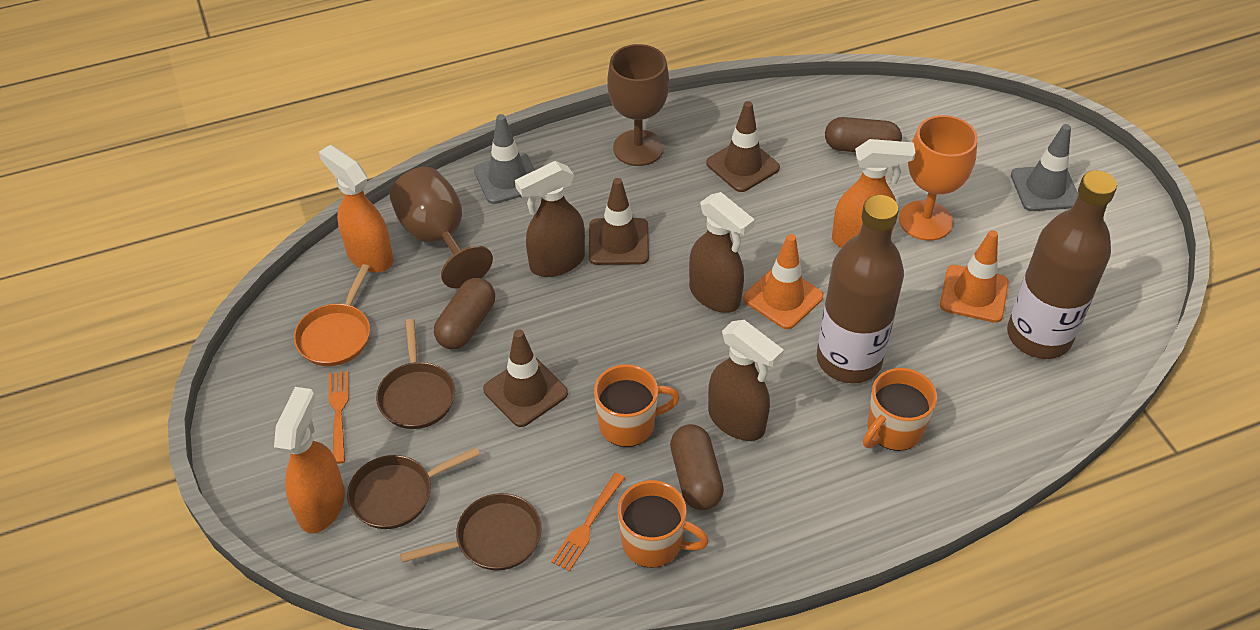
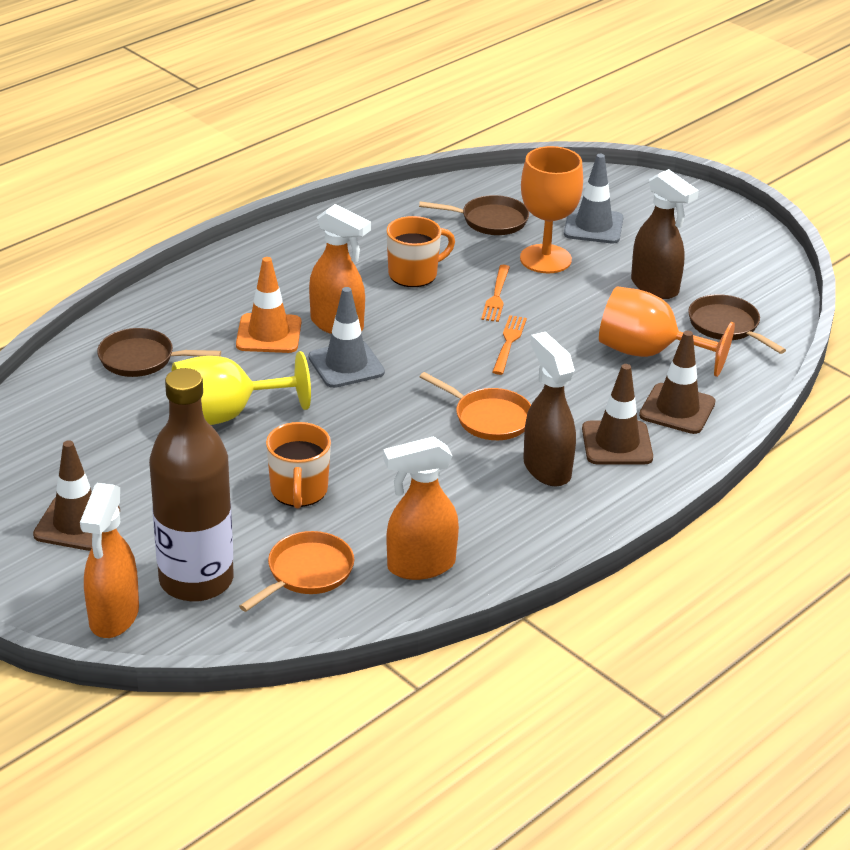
brown bottle: [817,195,904,383] [1007,170,1117,359] = 2 -> [149,368,234,602] = 1
brown capsule: [434,278,495,349] [670,424,724,510] [825,117,902,152] = 3 -> none = 0
brown goblet: [390,167,493,288] [607,44,669,166] = 2 -> none = 0
brown spray bottle: [515,161,585,277] [689,192,755,313] [708,320,784,441] = 3 -> [523,332,576,487] [631,169,699,299] = 2
orange goblet: [899,115,978,241] = 1 -> [520,146,583,273] [599,286,735,377] = 2
orange mug: [594,364,680,447] [618,480,709,568] [863,368,937,451] = 3 -> [266,422,331,509] [386,216,455,287] = 2
orange pan: [294,264,370,366] = 1 -> [239,531,354,612] [420,372,531,440] = 2
orange traffic cone: [743,234,823,329] [940,230,1009,323] = 2 -> [236,257,301,353] = 1
yellow goblet: none = 0 -> [171,351,311,425] = 1

